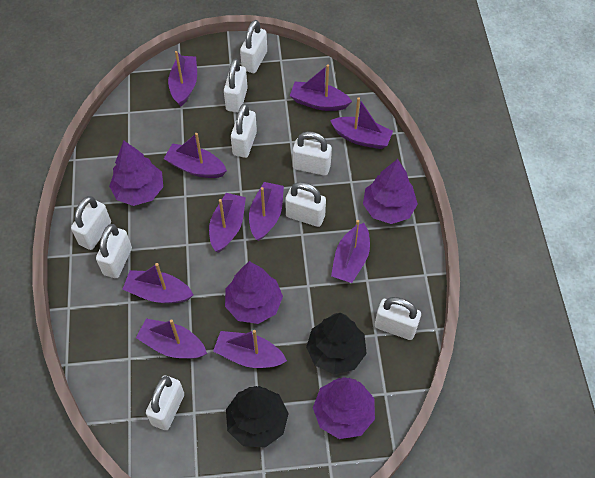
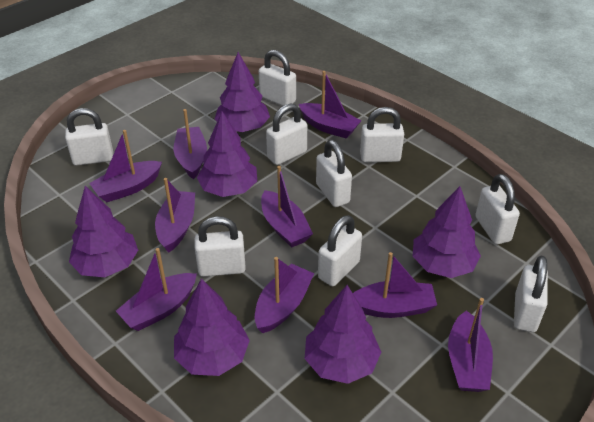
black tree: [226,386,289,447] [306,313,367,374] = 2 -> none = 0
purple boat: [122,263,194,303] [136,319,207,359] [164,133,227,178] [168,51,197,107] [209,193,246,253] [213,330,287,368] [249,182,284,241] [290,64,352,111] [330,97,393,149] [331,220,370,283] = 10 -> [89,130,162,202] [116,248,197,331] [155,178,195,253] [174,109,207,179] [255,257,314,333] [261,166,313,248] [299,71,361,139] [353,252,437,318] [448,298,493,392] = 9
purple tree: [109,141,163,206] [225,261,283,324] [313,377,375,439] [363,159,418,224] = 4 -> [69,186,138,277] [174,278,250,376] [197,112,257,197] [215,52,270,132] [304,285,381,384] [413,186,481,278] = 6

